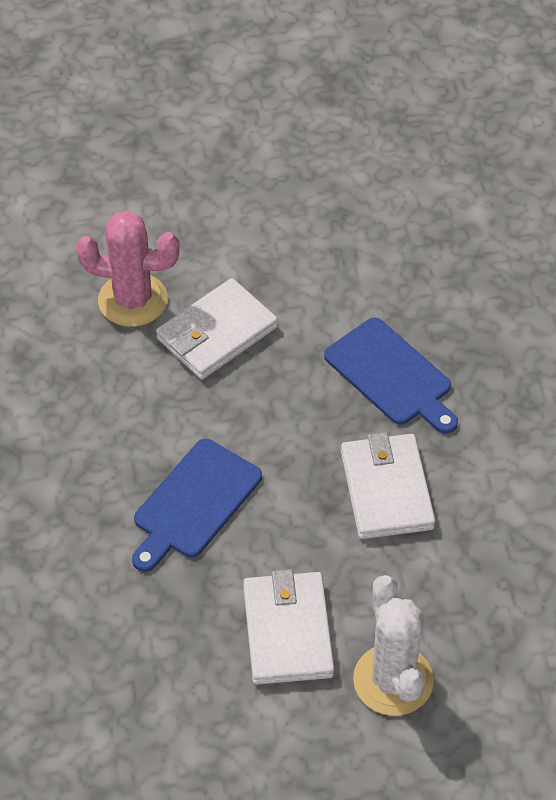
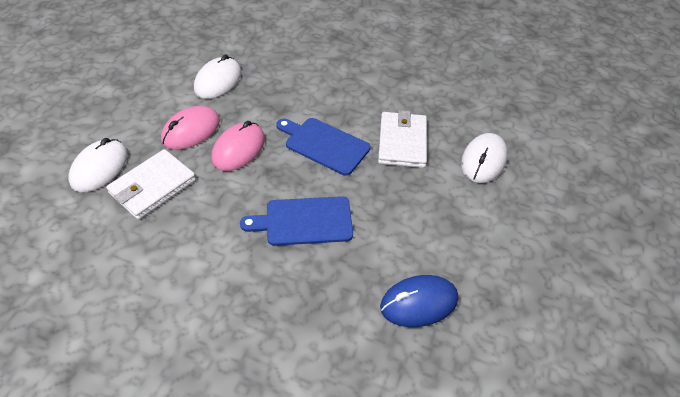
blue mouse: none = 0 -> [380,275,458,327] = 1
pink cactus: [76,211,180,327] = 1 -> none = 0
pink mouse: none = 0 -> [161,106,220,150] [211,121,265,171] = 2
white cactus: [353,575,434,716] = 1 -> none = 0
white mouse: none = 0 -> [68,138,128,192] [194,54,241,99] [461,133,508,183] = 3
white wallet: [156,278,278,379] [243,569,334,685] [341,432,435,539] = 3 -> [106,149,196,220] [378,110,427,168] = 2

